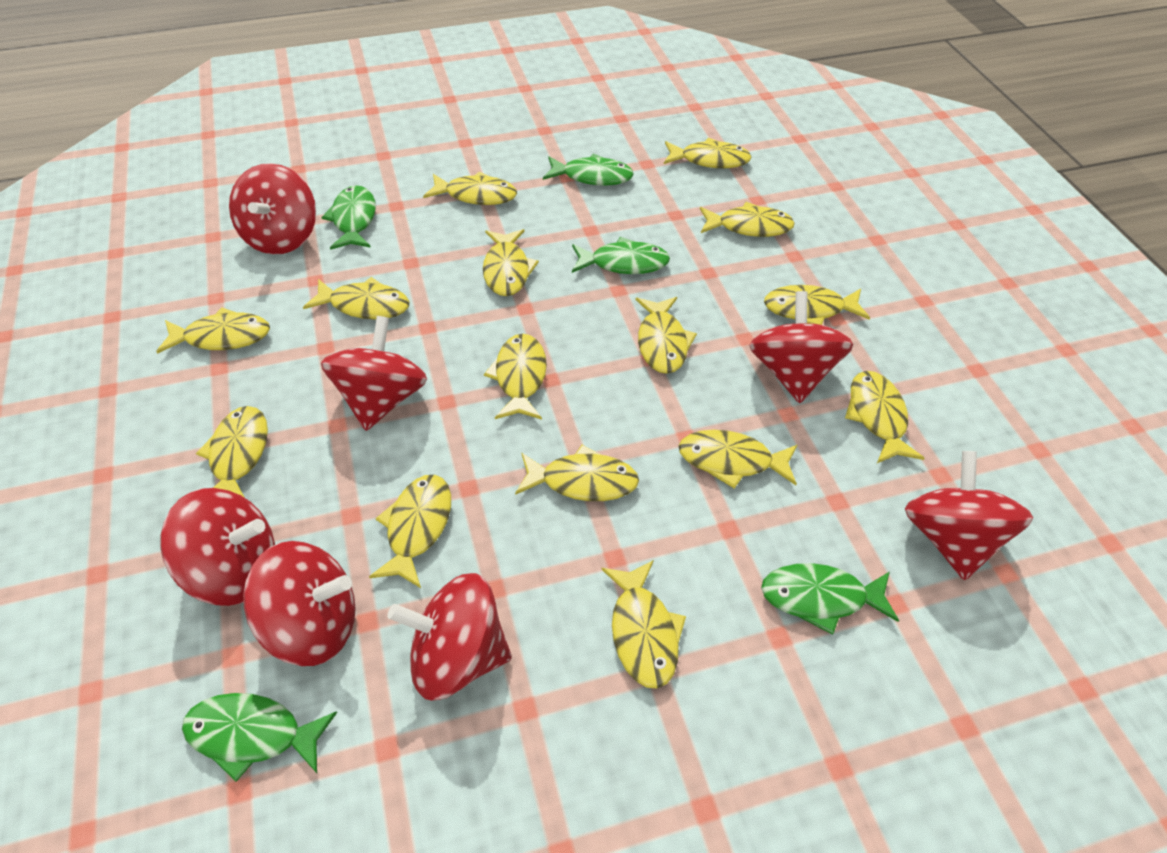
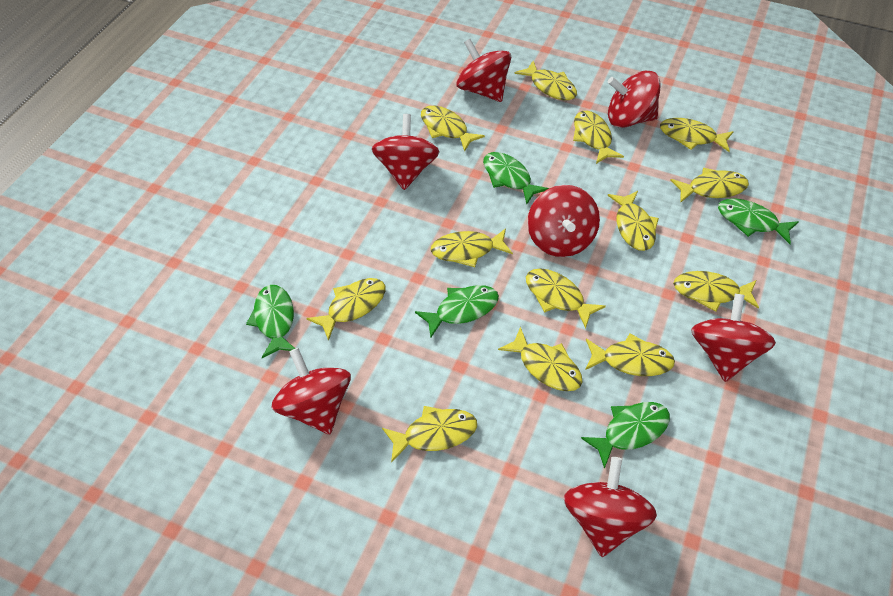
yellow fish: [156,307,270,354] [196,406,268,498] [303,277,410,319] [369,475,451,588] [423,172,517,205] [483,229,539,296] [484,334,547,420] [515,445,639,501] [601,560,686,689] [636,297,697,374] [664,138,751,168] [679,430,797,489] [700,202,795,237] [764,285,870,325] [845,371,924,463] = 15 -> [307,278,385,341] [382,406,477,463] [421,106,485,152] [430,228,513,267] [498,326,583,391] [514,61,577,100] [526,268,606,329] [573,111,624,164] [585,333,675,376] [608,191,659,251] [660,118,734,152] [670,168,749,203] [673,271,759,312] = 13

